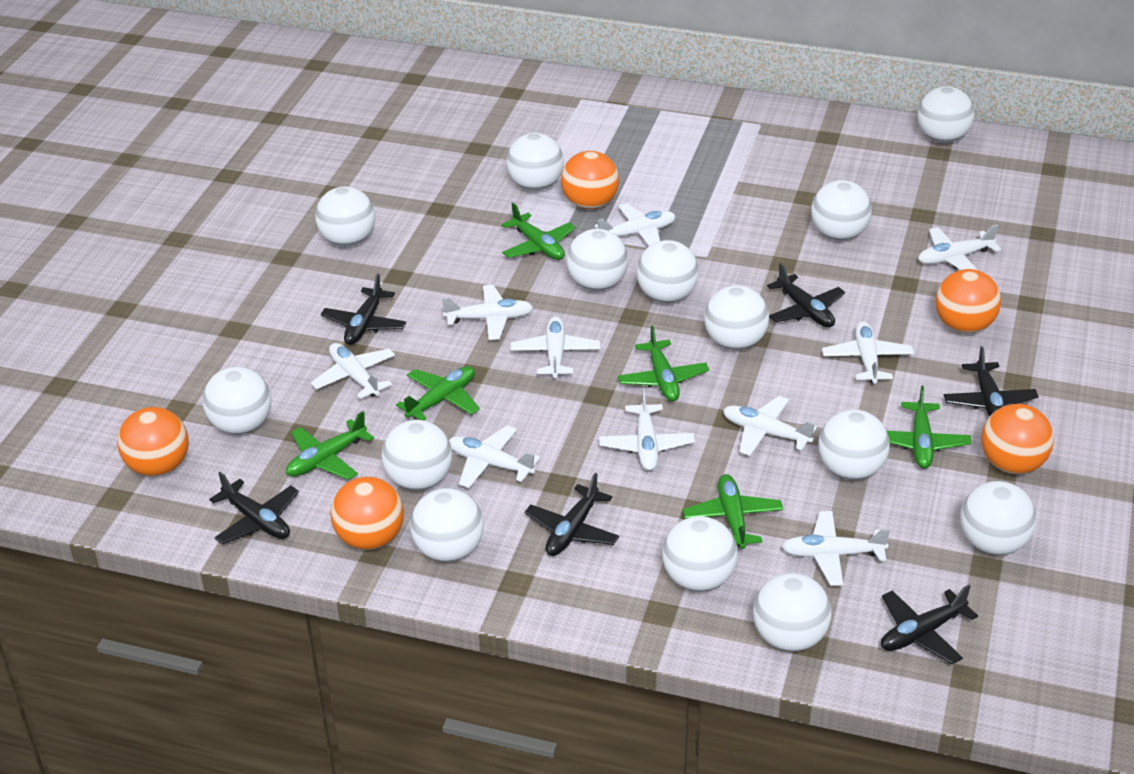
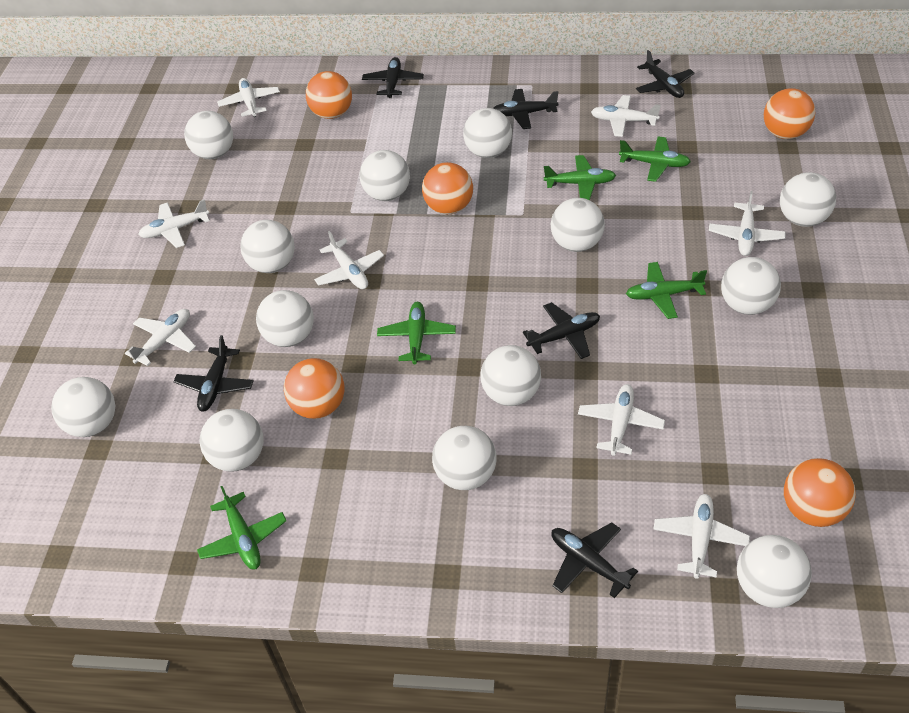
green plane: [286,411,374,480] [396,366,480,420] [501,203,576,260] [618,325,709,402] [683,474,783,549] [887,386,971,469] = 6 -> [197,486,286,570] [377,302,456,364] [544,155,616,200] [619,136,691,182] [626,262,707,319] = 5
white ball: [203,367,271,434] [315,187,375,246] [381,420,452,490] [410,488,484,562] [506,133,564,191] [566,229,628,291] [636,240,699,303] [662,516,738,592] [704,285,769,350] [753,573,831,652] [811,180,872,240] [818,409,890,480] [917,86,974,143] [960,481,1036,555] = 14 -> [51,377,115,437] [184,111,233,159] [199,409,264,472] [240,220,295,273] [256,290,314,347] [359,150,410,201] [432,426,497,490] [463,108,512,158] [480,345,541,406] [551,198,605,252] [721,257,781,315] [737,535,812,608] [780,172,836,227] = 13
white plane: [311,343,395,399] [442,285,533,340] [449,426,540,488] [511,316,600,378] [594,203,675,246] [599,388,695,471] [723,396,817,456] [782,511,890,586] [822,321,914,384] [918,224,1001,270] = 10 -> [125,309,196,366] [138,199,210,248] [217,78,280,117] [314,231,384,289] [578,384,665,456] [591,95,661,137] [653,494,750,579] [709,191,786,256] = 8

